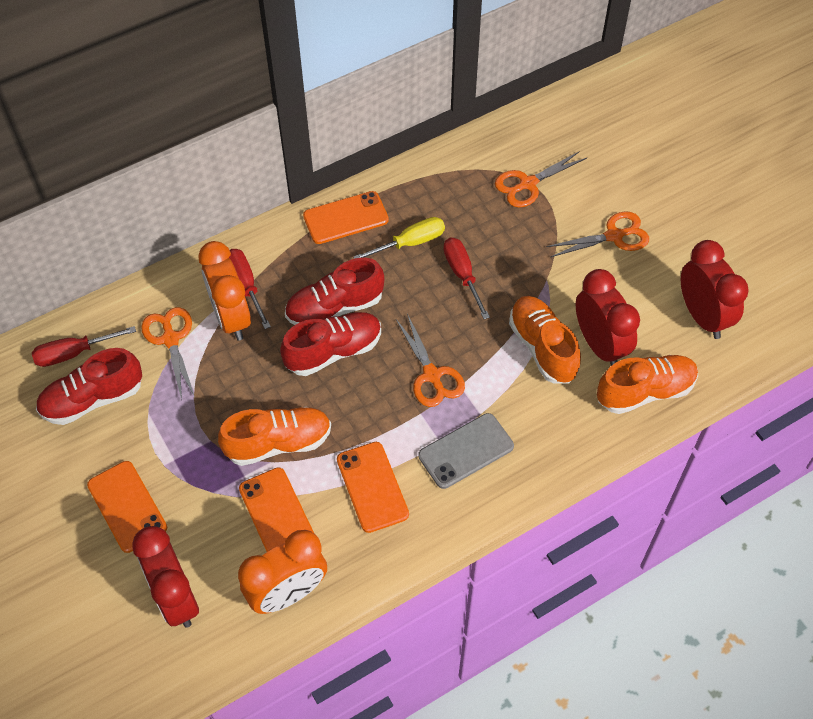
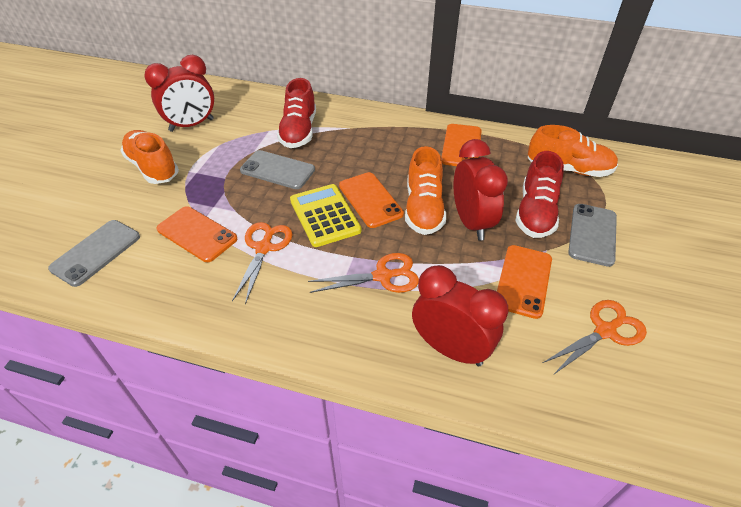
grey phone: [418,413,514,489] = 1 -> [48,220,140,287] [240,150,315,189] [568,204,617,267] = 3
orange clock: [199,241,251,341] [238,530,327,614] = 2 -> none = 0
orange scissors: [141,307,195,400] [396,314,465,407] [495,151,587,208] [546,211,649,257] = 4 -> [232,222,292,304] [308,253,419,293] [543,300,647,375] = 3
red screwdriver: [32,326,136,367] [229,249,271,329] [444,238,490,319] = 3 -> none = 0
red shoe: [36,348,142,425] [280,312,381,376] [285,257,384,325] = 3 -> [277,78,316,148] [515,151,564,238] = 2
yellow calculator: none = 0 -> [290,184,361,247] = 1
yellow screwdriver: [353,217,445,259] = 1 -> none = 0

